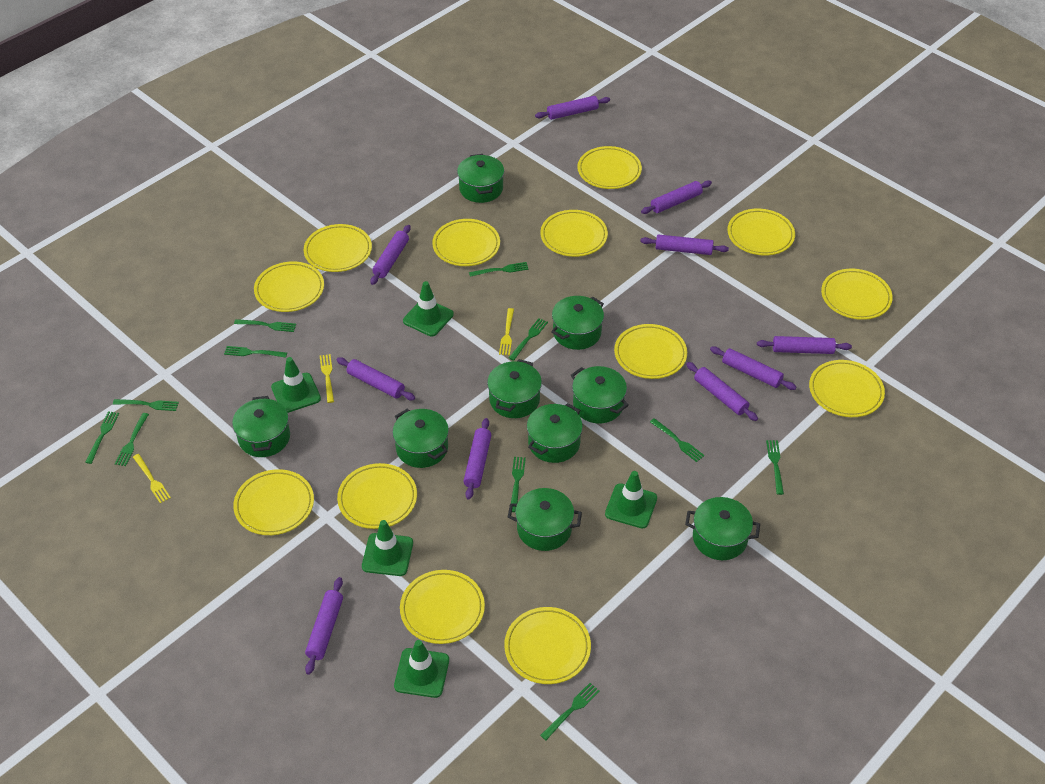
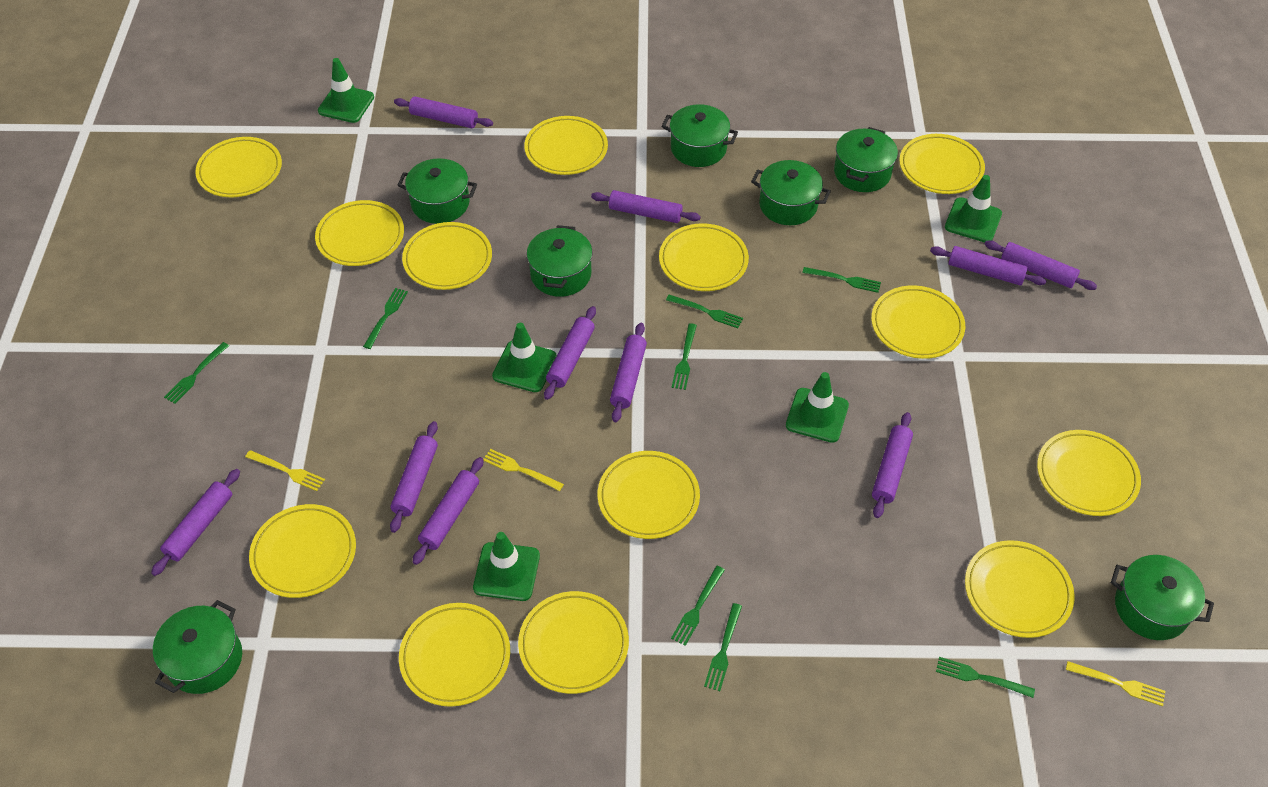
green fork: [85,411,119,464] [113,399,179,411] [115,413,149,466] [224,346,287,358] [234,319,296,332] [469,262,529,277] [509,318,548,361] [511,457,526,512] [540,683,600,740] [650,418,705,462] [766,440,784,495] = 11 -> [164,342,229,404] [363,288,408,349] [666,295,743,328] [671,566,725,646] [672,323,697,390] [704,603,742,691] [802,267,881,293] [936,657,1035,698] = 8
green pot: [232,396,290,457] [392,409,449,468] [457,154,504,203] [487,359,542,418] [508,488,582,551] [527,403,583,463] [551,296,604,350] [571,366,629,424] [685,497,760,560] = 9 -> [153,600,242,694] [397,158,477,224] [527,225,593,297] [661,104,738,167] [751,160,831,225] [834,127,898,192] [1111,555,1214,640] = 7

